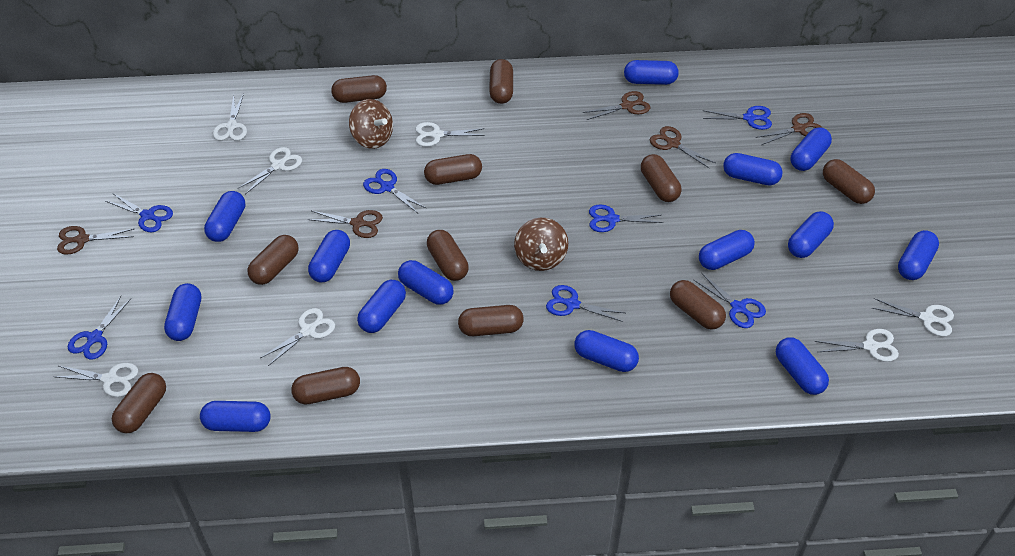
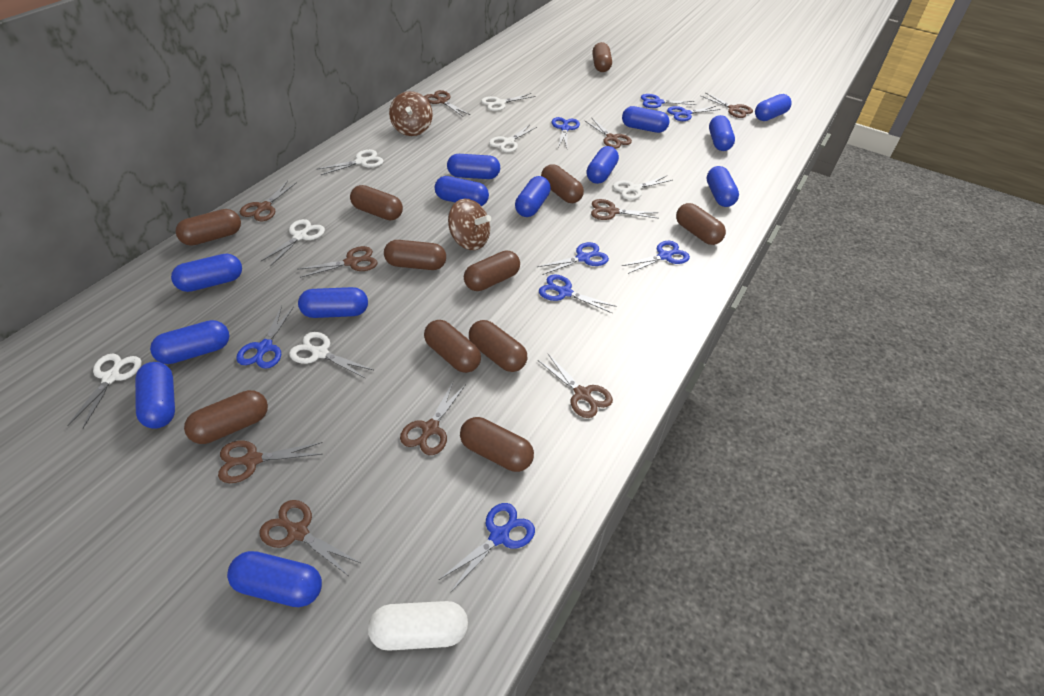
blue capsule: [164,283,201,341] [200,401,271,432] [204,191,245,242] [308,230,350,282] [357,280,406,333] [398,260,454,305] [574,330,639,372] [624,60,679,85] [699,230,755,270] [723,153,783,186] [776,337,829,395] [788,211,834,258] [791,127,832,171] [898,230,939,280] = 14 -> [135,362,175,429] [150,320,229,364] [171,254,242,292] [227,551,322,607] [298,287,368,318] [435,176,489,206] [447,154,500,179] [515,176,551,217] [587,146,619,184] [622,106,669,133] [706,166,739,207] [709,115,735,151] [755,94,792,121] = 13
blue scissors: [68,296,131,360] [106,193,173,232] [363,169,426,213] [546,285,625,322] [589,205,663,232] [694,273,766,328] [703,106,772,130] = 7 -> [236,306,294,369] [439,503,535,592] [537,242,609,275] [539,274,617,313] [552,117,580,148] [622,241,690,274] [641,94,696,108] [667,106,721,121] = 8
brown scissors: [57,226,134,255] [307,210,383,238] [582,91,650,120] [650,126,715,168] [756,113,822,145] = 5 -> [218,441,323,483] [240,181,297,221] [260,500,360,576] [297,246,378,278] [400,380,466,455] [424,90,470,116] [538,354,613,418] [584,118,632,149] [591,199,659,220] [701,92,753,118] = 10
white capsule: none = 0 -> [368,601,468,651] = 1

